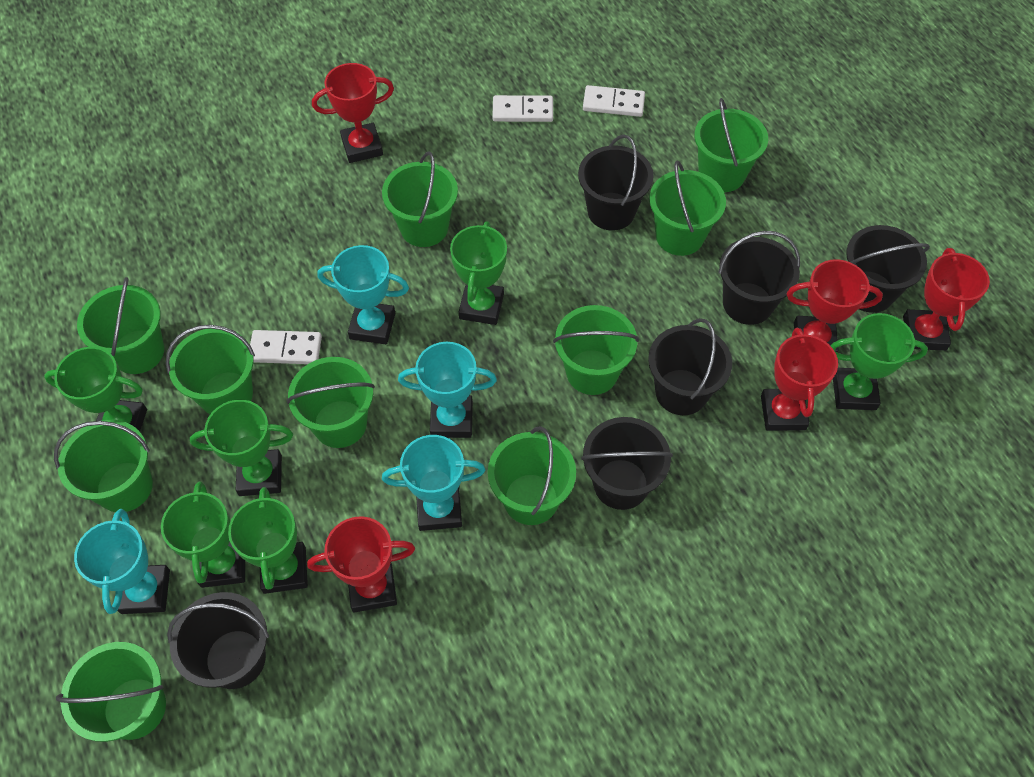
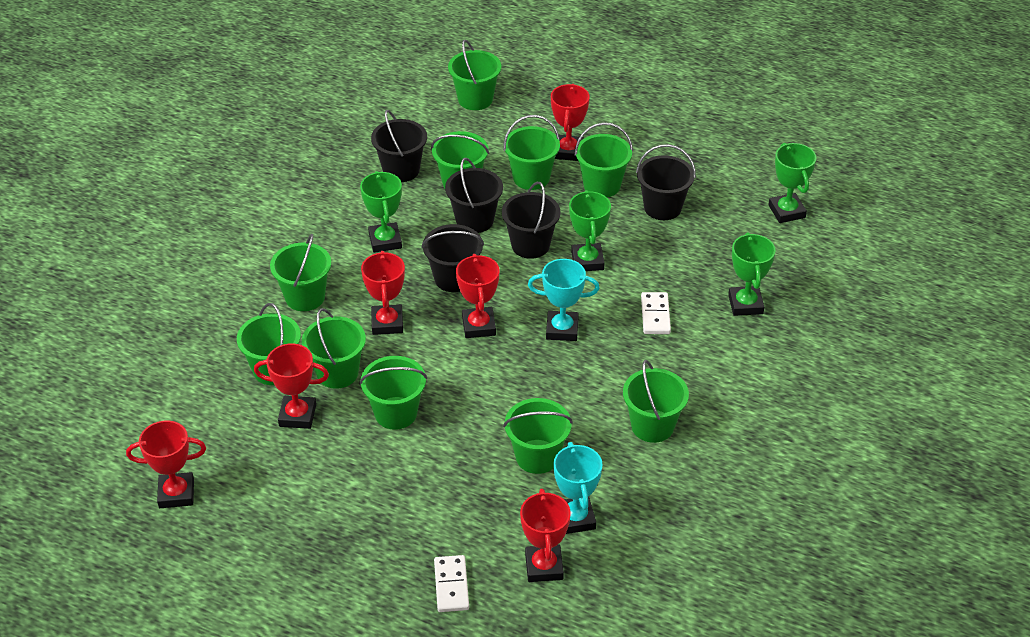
black bucket: [167,592,269,689] [578,134,654,231] [581,417,673,510] [648,318,732,415] [718,231,800,325] [846,225,930,313] = 6 -> [371,110,427,182] [421,224,484,292] [445,158,503,233] [502,182,560,259] [636,144,696,220] = 5
green trophy: [44,347,147,431] [161,481,245,588] [190,400,293,496] [228,487,308,594] [450,221,507,325] [831,313,928,410] = 6 -> [360,171,402,253] [569,190,611,271] [728,232,776,316] [769,143,816,223] = 4
red trophy: [307,516,415,612] [312,63,394,163] [761,328,838,431] [787,259,883,353] [903,248,990,351] = 5 -> [126,421,206,508] [254,343,329,429] [361,251,405,335] [456,254,499,338] [520,489,570,582] [551,84,589,161] = 6
turquoise trophy: [74,509,170,614] [317,245,409,344] [382,435,486,531] [398,342,497,438] = 4 -> [528,259,600,341] [553,442,603,534] = 2
white domino: [250,330,322,364] [492,95,553,122] [583,85,645,117] = 3 -> [434,555,469,612] [641,292,671,334] = 2

